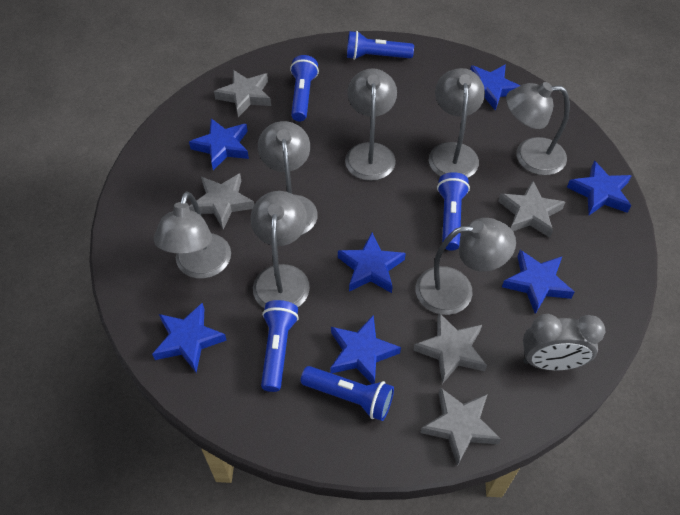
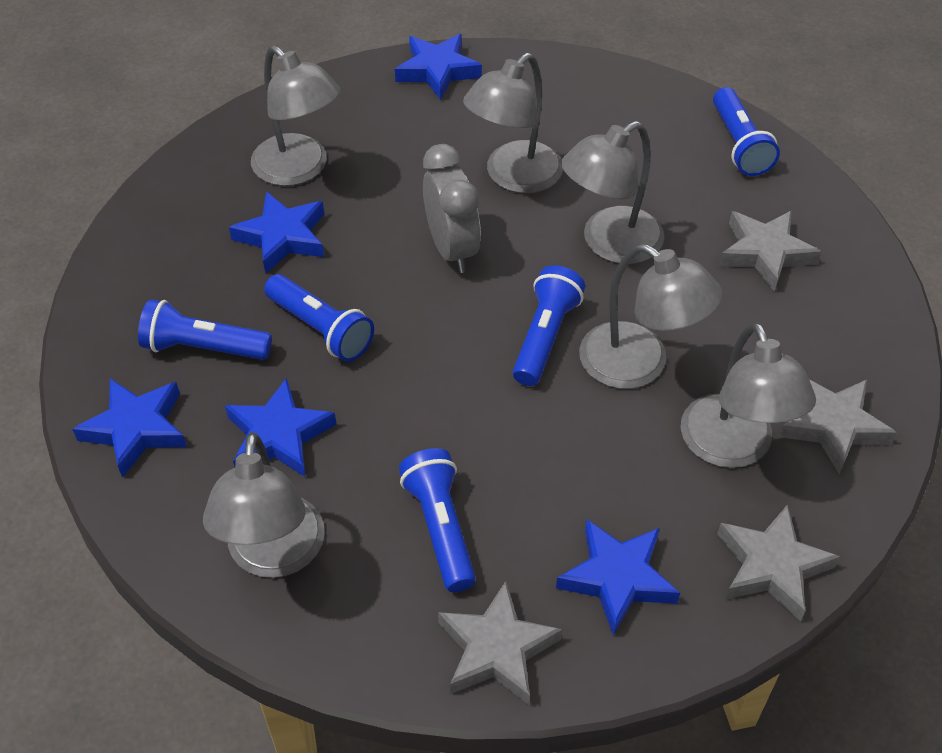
blue star: [152,303,227,373] [189,118,249,170] [330,315,401,384] [338,233,406,293] [470,64,520,111] [502,250,575,314] [567,160,632,215] = 7 -> [72,378,187,478] [225,378,336,477] [229,191,324,274] [395,34,482,100] [556,519,680,636] = 5
grey lamp: [154,191,231,279] [250,191,310,309] [258,121,318,235] [345,68,397,181] [416,218,516,315] [429,68,485,178] [506,82,570,175] = 7 -> [203,432,325,578] [251,45,341,186] [463,53,563,193] [561,121,664,264] [579,244,722,389] [681,322,816,468] = 6
grey star: [189,174,254,230] [214,70,271,117] [413,313,487,384] [420,387,501,466] [498,181,565,238] = 5 -> [438,581,563,705] [717,504,840,621] [719,210,822,291] [779,379,897,474] = 4

